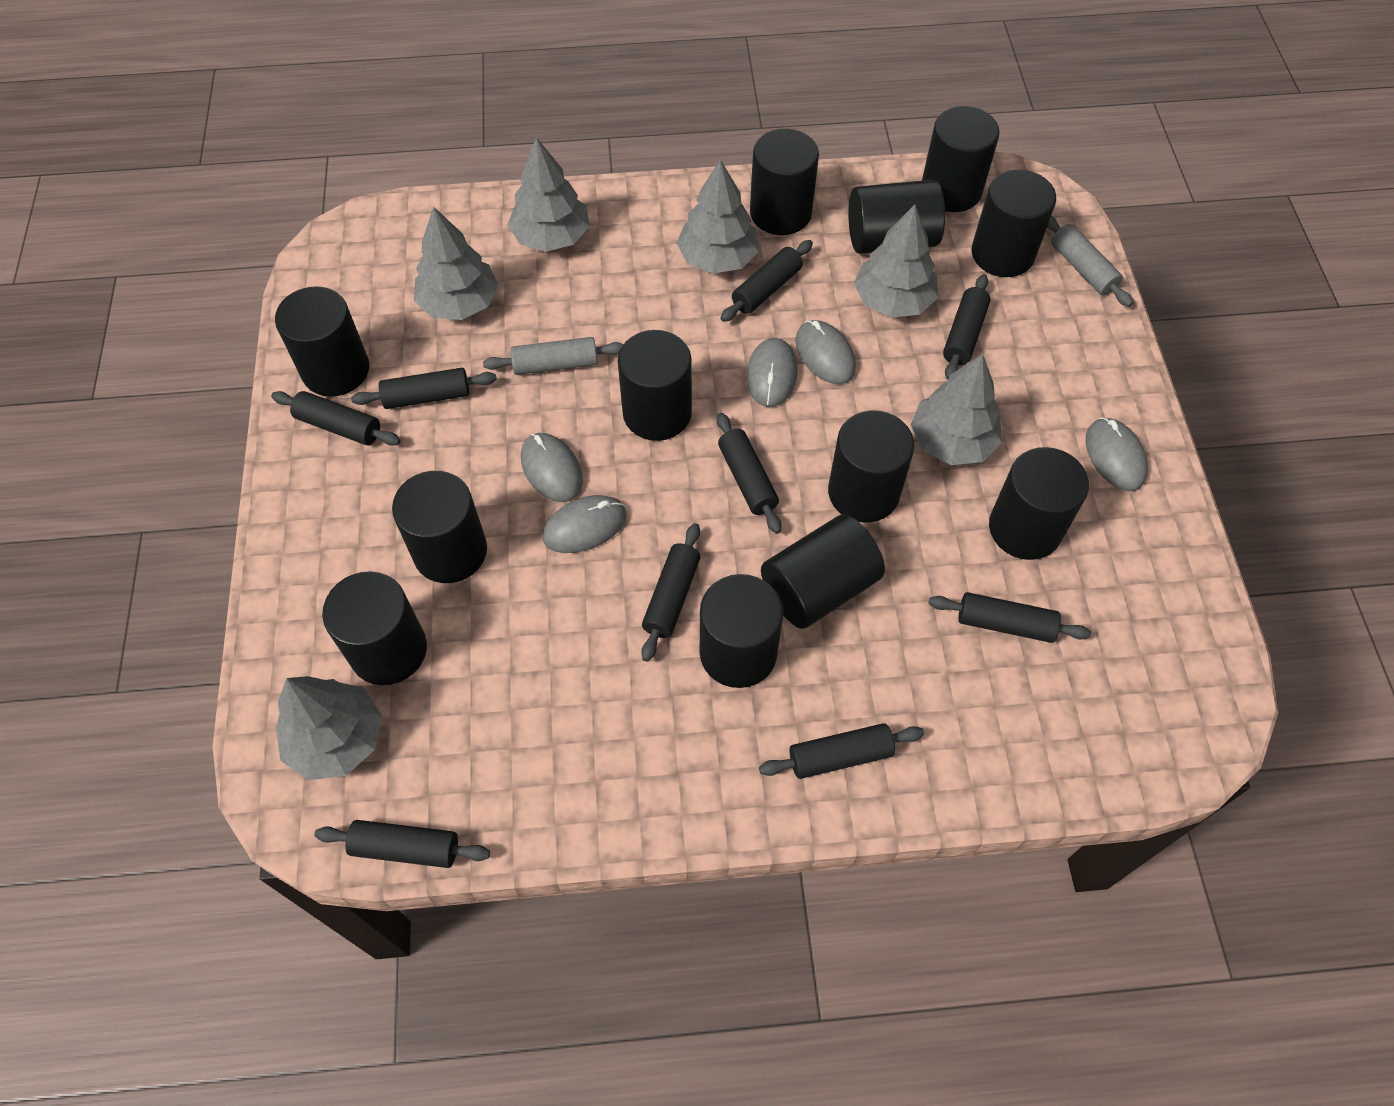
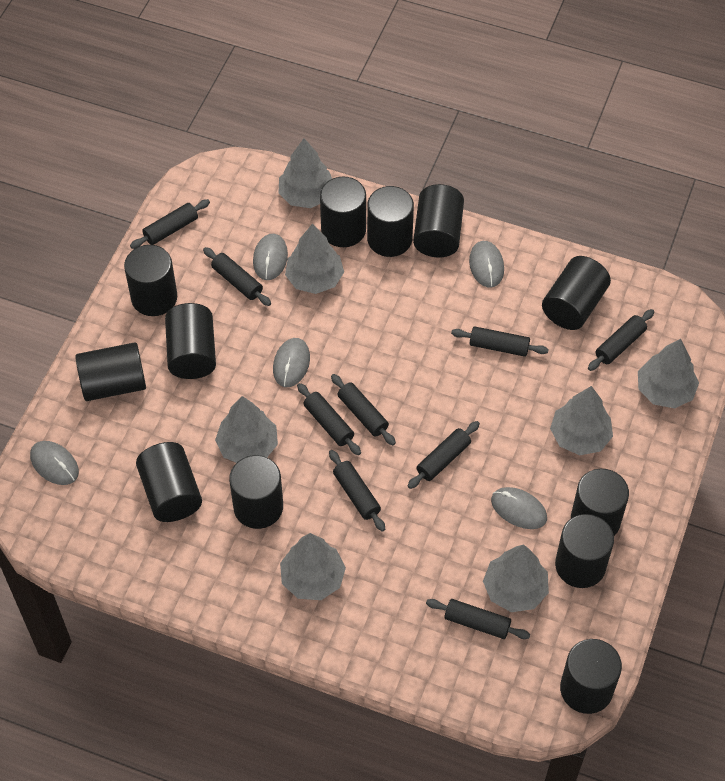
grey rolling pin: [483,337,624,375] [1047,216,1133,307] = 2 -> none = 0
grey tree: [276,676,382,780] [414,206,499,320] [508,137,590,252] [676,159,759,274] [854,204,938,318] [911,353,1002,465] = 6 -> [215,396,278,463] [278,138,332,208] [280,533,346,600] [285,223,344,294] [483,545,549,612] [550,386,613,455] [638,339,699,408] = 7

